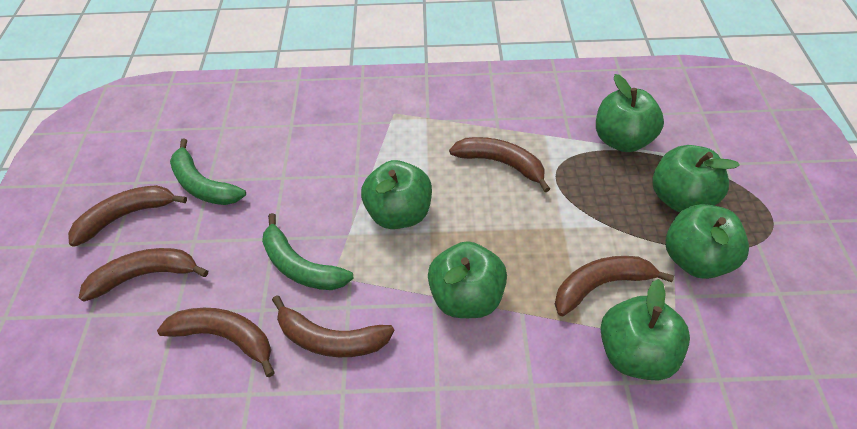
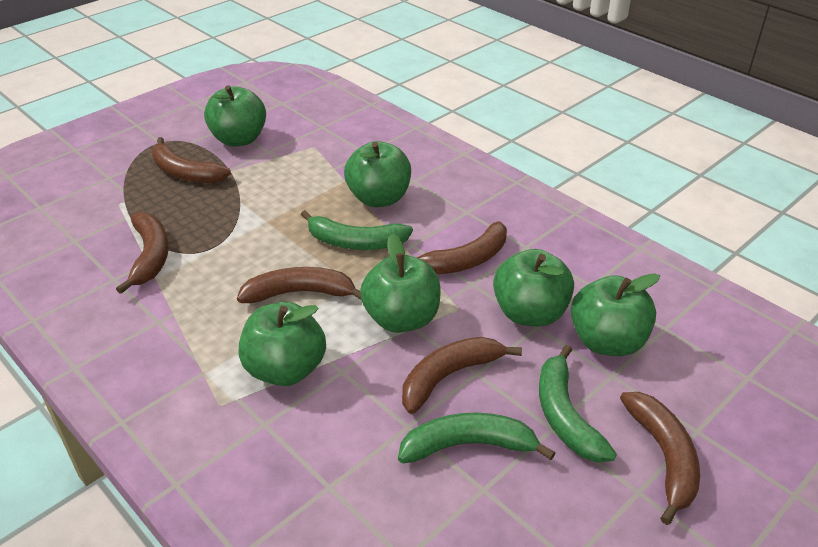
green banana: [170,138,246,205] [262,213,354,290] = 2 -> [301,210,413,250] [398,413,555,463] [539,345,617,462] = 3

